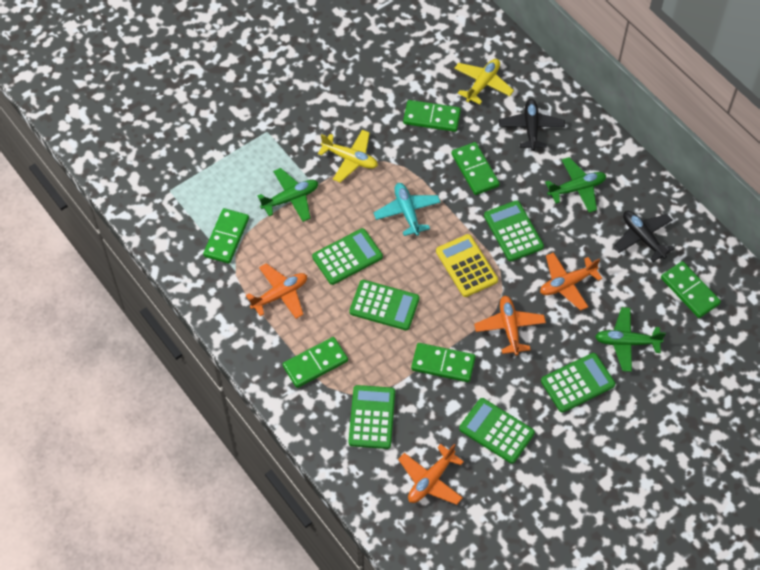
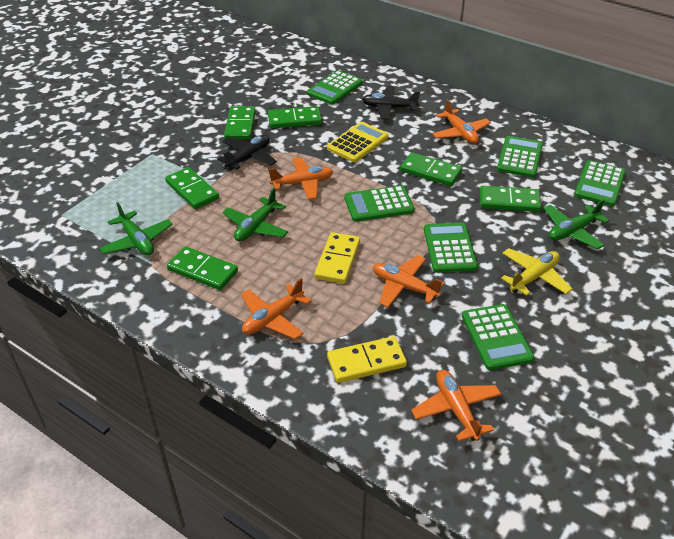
orange plane: [246,263,307,319] [398,444,464,505] [474,296,546,356] [540,252,602,310] = 4 -> [241,278,311,339] [269,157,333,200] [373,255,444,308] [411,370,501,441] [432,99,491,144] = 5
turquoise plane: [374,183,441,236] = 1 -> none = 0
yellow domino: none = 0 -> [314,232,360,284] [327,336,407,383] = 2
yellow plane: [318,130,378,183] [454,59,514,105] = 2 -> [501,248,573,296] = 1

